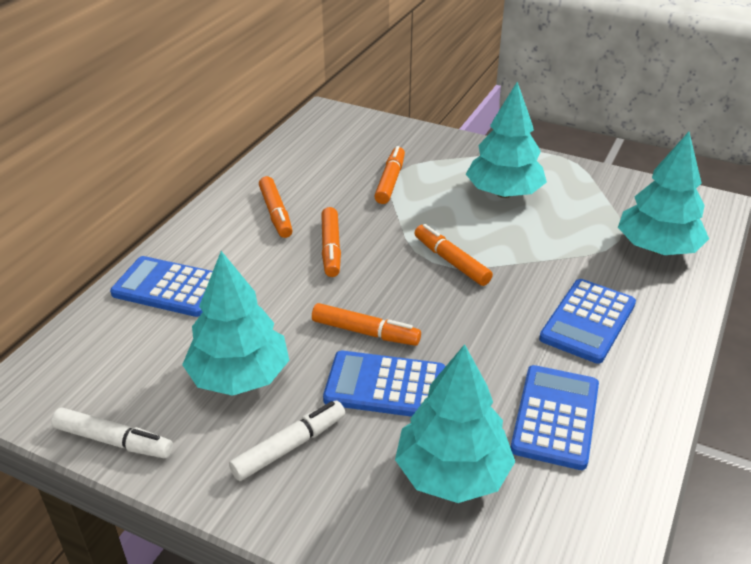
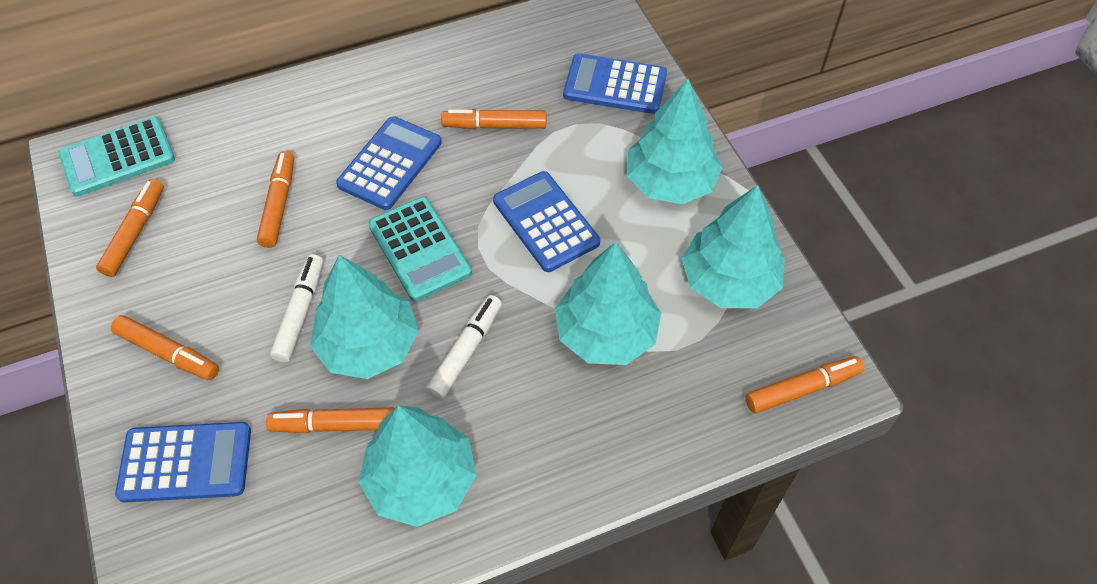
orange marker: [259,176,293,238] [312,303,421,346] [321,207,341,277] [374,146,405,204] [415,224,493,286] = 5 -> [96,179,164,277] [111,315,219,380] [257,151,294,248] [266,407,395,433] [441,109,546,129] [745,356,864,413] = 6
turquoise calculator: none = 0 -> [59,117,175,197] [368,197,472,302] = 2
turquoise tree: [182,251,289,396] [395,344,515,503] [466,82,547,198] [618,132,709,255] = 4 -> [310,255,419,379] [358,405,477,527] [555,242,661,365] [627,79,723,204] [682,185,785,308] = 5

